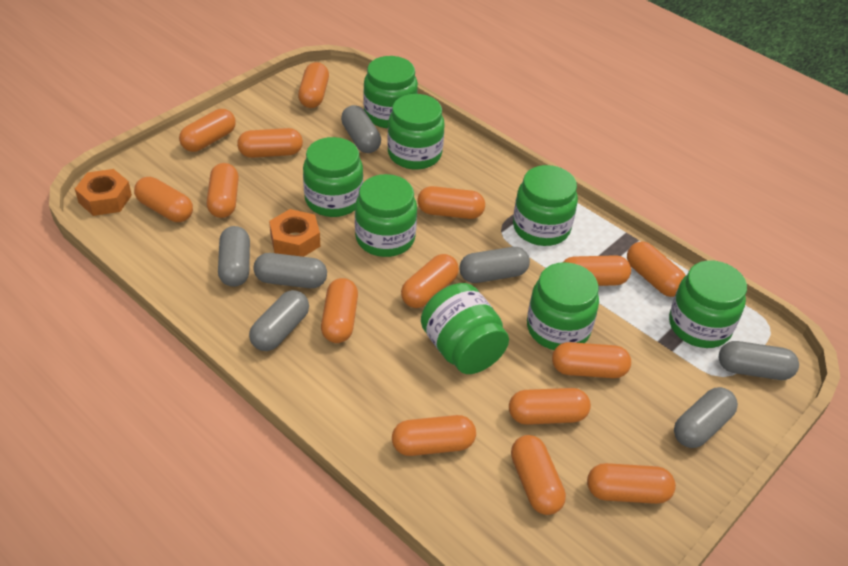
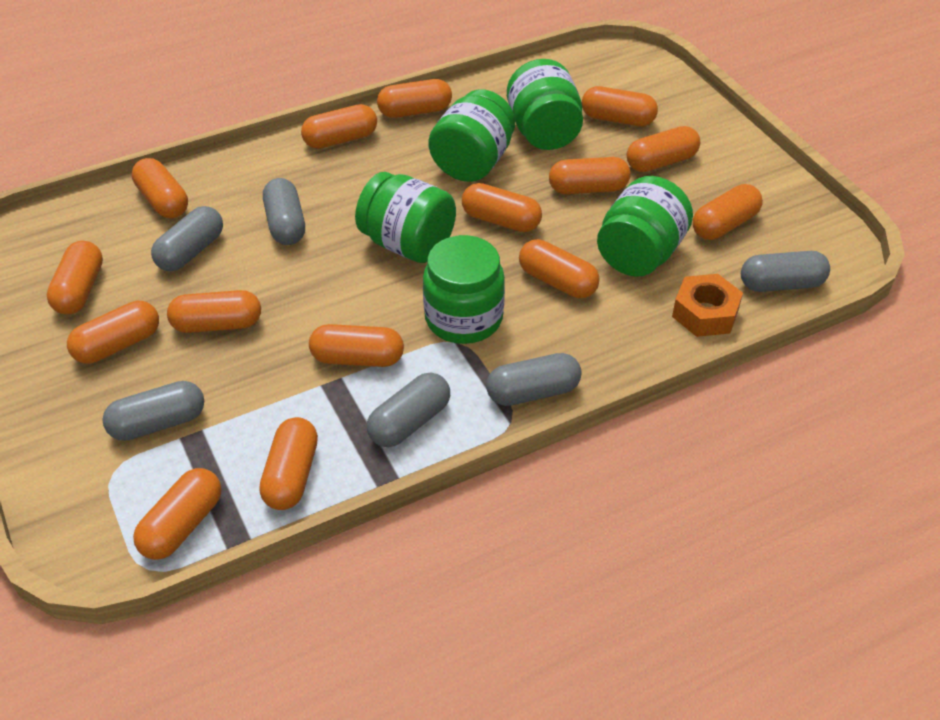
green jar: [303,137,363,217] [355,174,417,257] [363,56,418,128] [387,94,445,170] [421,283,509,374] [513,165,578,246] [527,262,599,350] [669,260,747,348] = 8 -> [355,172,456,263] [423,235,505,344] [428,89,515,182] [507,59,583,150] [597,176,693,277] = 5
grey capsule: [218,226,250,287] [249,290,309,351] [253,253,327,288] [341,105,381,153] [459,247,530,283] [674,387,738,448] [719,341,799,380] = 7 -> [102,381,204,441] [151,206,223,271] [263,178,305,245] [367,373,450,447] [486,353,582,406] [741,251,830,292] = 6
orange nut: [75,169,132,216] [269,209,320,257] = 2 -> [672,274,743,337] = 1

